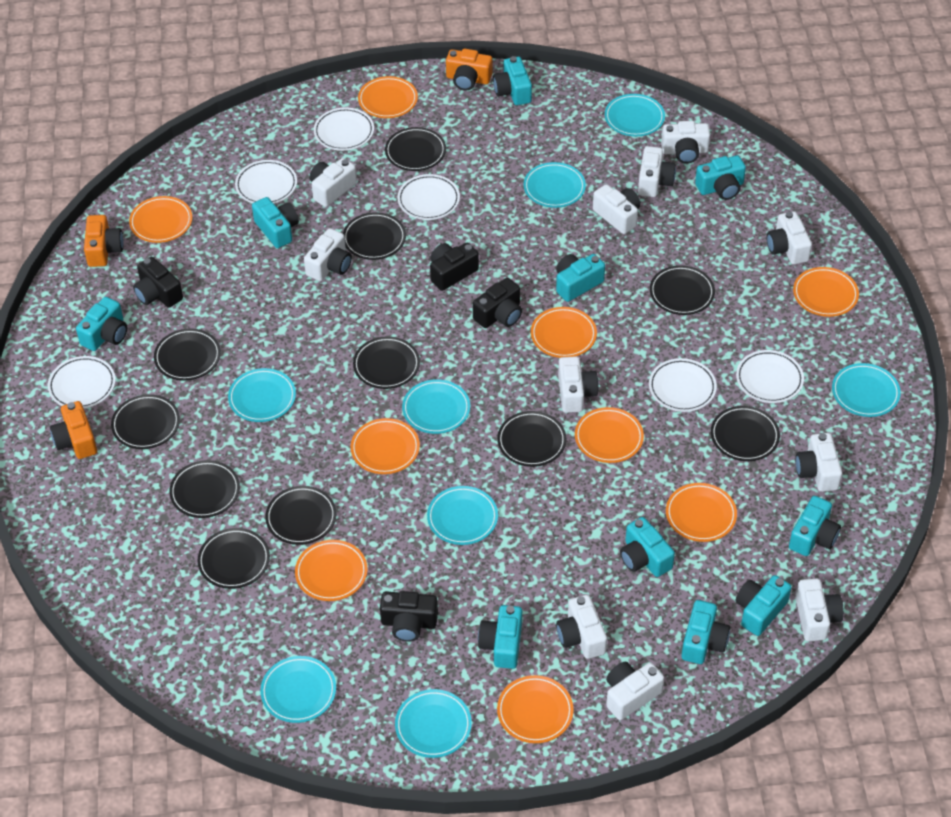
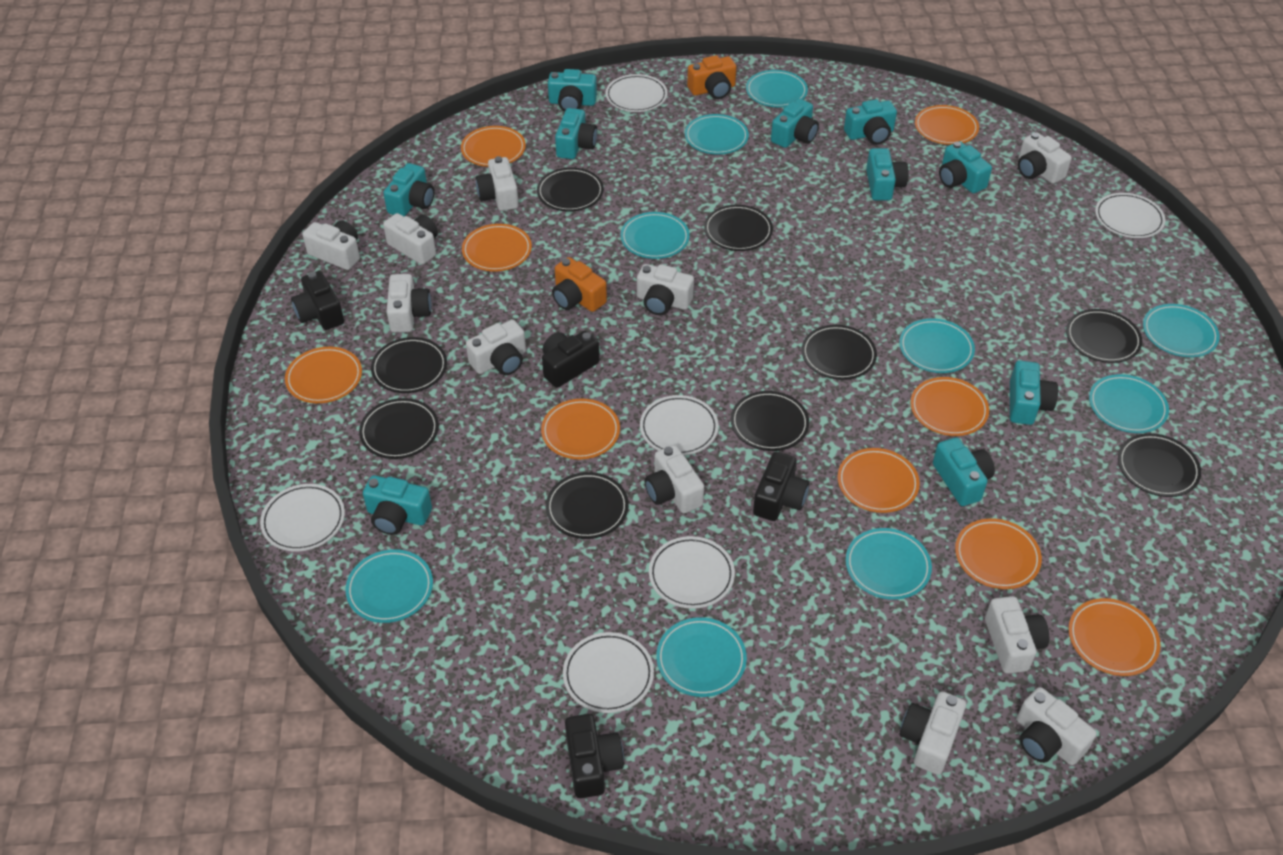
black plate: [111,394,180,449] [154,328,221,381] [169,460,240,518] [197,528,270,589] [265,486,336,545] [343,212,406,260] [353,336,420,389] [385,127,446,171] [497,411,567,467] [650,265,715,315] [711,406,780,461] = 11 -> [359,398,439,459] [371,337,447,393] [537,168,604,212] [546,472,629,539] [704,205,773,251] [731,391,809,451] [802,325,877,380] [1066,309,1142,363] [1118,433,1201,497] = 9
orange camera: [50,401,97,459] [84,215,124,267] [446,49,492,91] = 3 -> [552,257,607,312] [687,55,736,99] = 2
turquoise plate: [228,368,296,422] [260,656,336,723] [395,689,472,758] [402,379,470,434] [427,486,498,545] [524,162,586,208] [605,94,665,136] [832,363,901,417] = 8 -> [345,549,433,623] [620,212,690,259] [656,617,747,697] [685,114,749,154] [746,70,808,107] [845,528,932,600] [899,318,975,373] [1089,374,1169,433] [1143,304,1220,357] = 9

